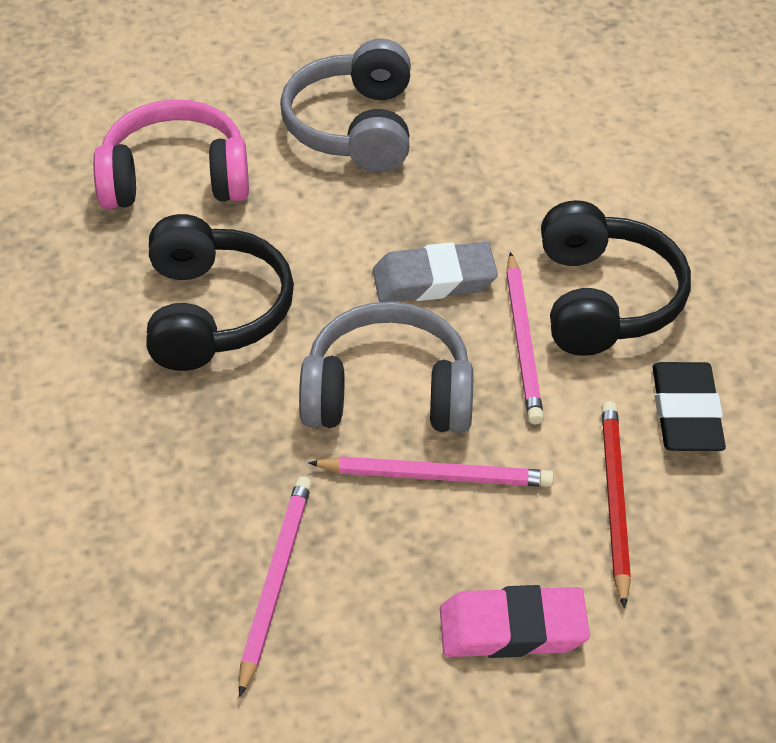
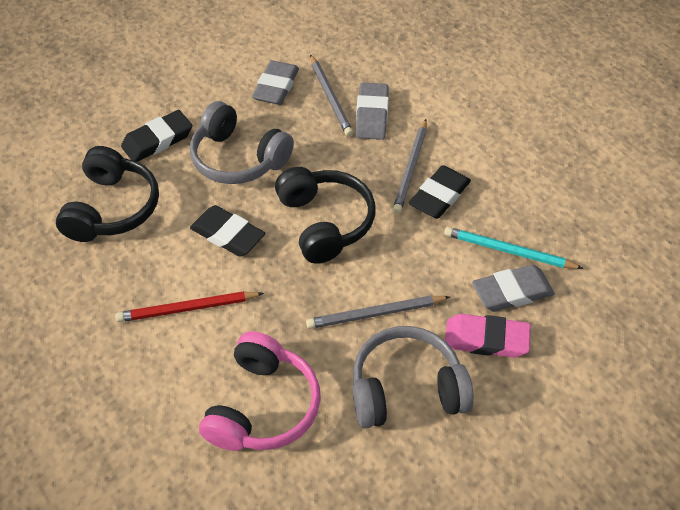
black eraser: [653,362,726,451] = 1 -> [121,110,193,162] [190,205,265,257] [409,165,471,219] = 3
grey eraser: [373,242,498,302] = 1 -> [252,60,299,105] [355,82,389,140] [472,265,555,312] = 3
grey pencil: none = 0 -> [306,295,450,329] [310,55,353,136] [393,119,427,214] = 3
pink pencil: [239,476,312,697] [308,456,554,487] [506,252,544,425] = 3 -> none = 0
turquoise pencil: none = 0 -> [444,227,583,269] = 1

